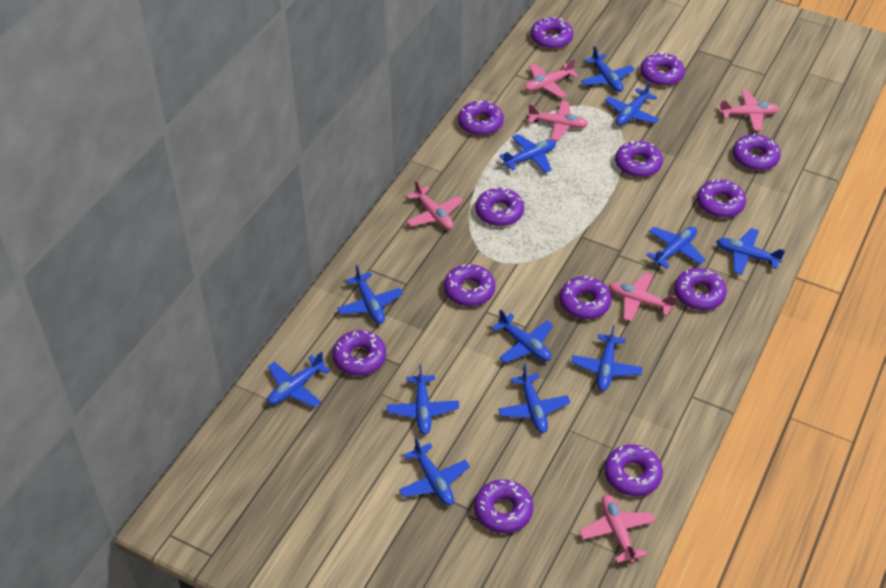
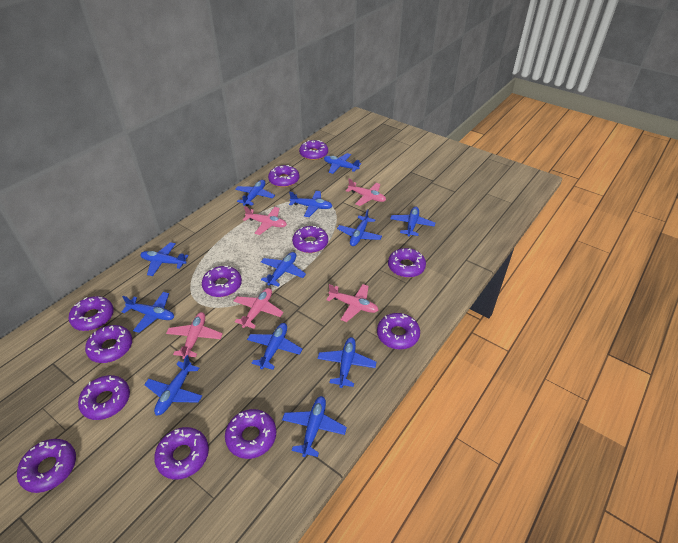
pink plane: [406,180,463,230] [525,59,578,98] [528,101,588,141] [579,495,656,563] [608,272,676,322] [719,91,780,131] = 6 -> [166,312,223,359] [234,288,284,329] [243,206,287,235] [326,284,378,322] [346,178,386,206] = 5
purple donut: [332,330,386,376] [444,264,495,306] [458,100,504,136] [474,479,533,533] [475,187,524,226] [531,17,573,49] [559,276,612,319] [604,444,663,496] [615,141,663,177] [640,52,685,86] [674,268,727,310] [697,179,746,218] [733,133,781,171] = 13 -> [17,439,76,493] [69,296,114,331] [78,375,130,420] [85,325,132,363] [154,427,209,480] [202,266,242,297] [225,409,276,459] [268,165,299,187] [292,226,328,253] [299,140,328,160] [377,313,420,349] [388,248,426,277] = 12

